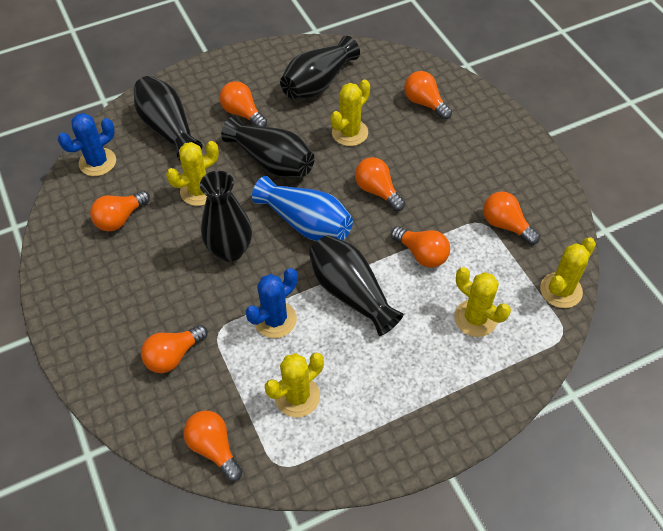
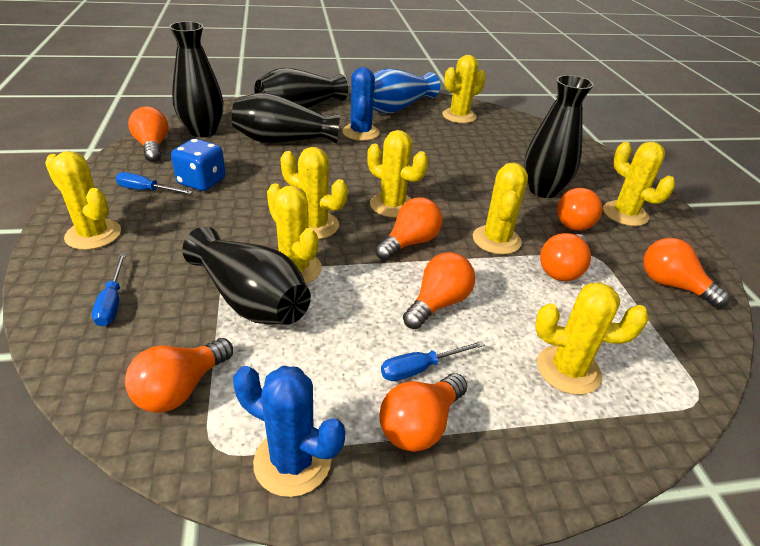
blue dice: none = 0 -> [171,139,226,191] = 1
blue screwdriver: none = 0 -> [92,254,126,327] [116,172,193,194] [381,341,485,381] = 3
yellow cactus: [166,141,219,206] [265,353,324,417] [330,79,370,146] [454,267,511,337] [540,237,596,308] = 5 -> [45,151,121,250] [267,183,322,284] [281,147,347,239] [367,130,428,218] [442,55,486,123] [473,163,528,255] [535,282,649,395] [603,142,675,226] = 8

